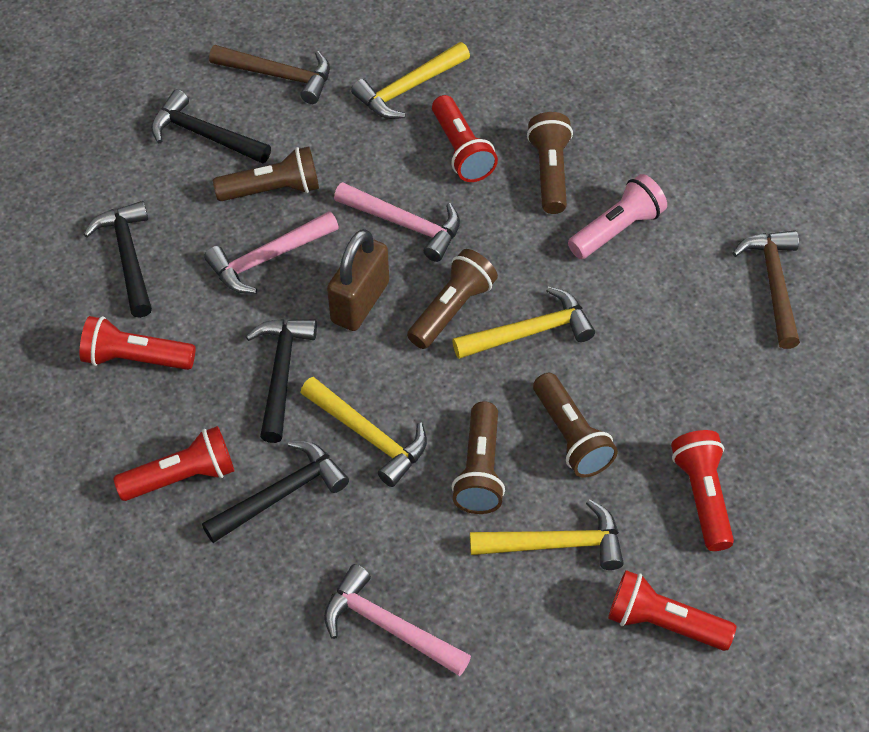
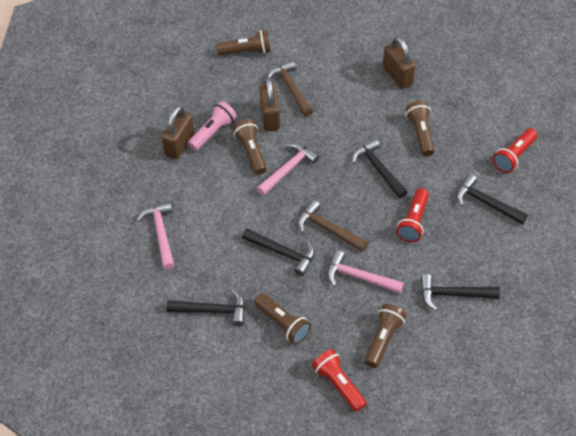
black hammer: [83,201,152,318] [151,90,271,164] [202,441,349,543] [246,319,317,443] = 4 -> [166,289,245,326] [242,228,315,276] [352,138,408,199] [421,274,500,311] [457,174,528,225] = 5
brown padlock: [327,229,389,331] = 1 -> [162,106,194,160] [259,77,280,131] [383,37,416,89] = 3
red flashlight: [80,316,196,370] [113,426,234,501] [432,95,498,182] [608,570,736,651] [671,430,734,551] = 5 -> [312,349,367,412] [396,188,429,242] [493,128,538,173] = 3
yellow hammer: [300,377,427,487] [351,42,470,119] [452,287,595,359] [470,499,624,570] = 4 -> none = 0

